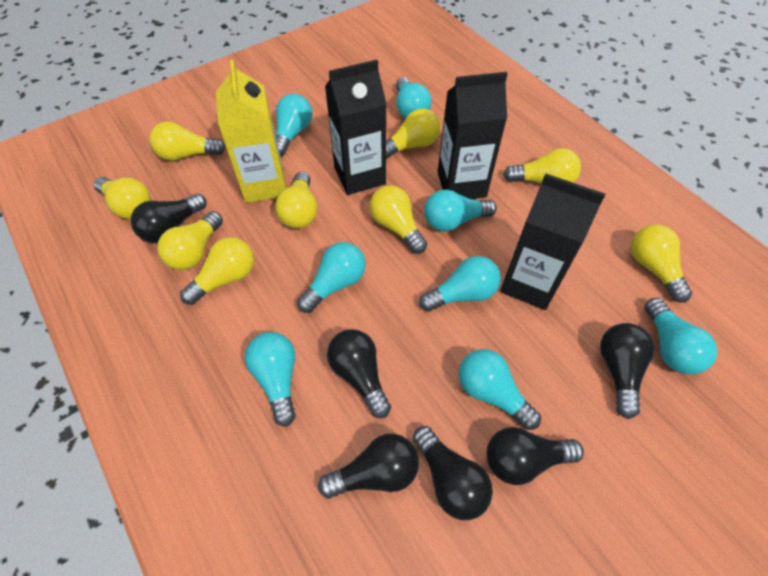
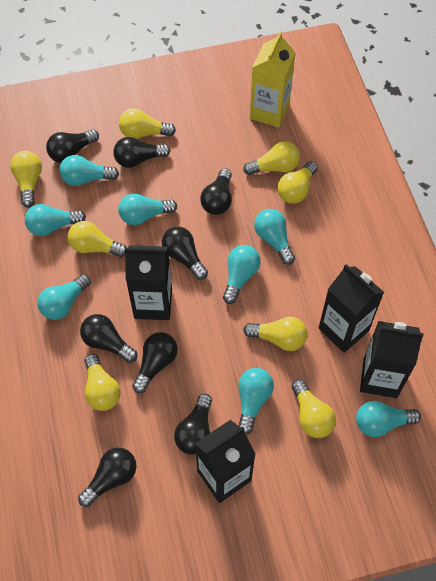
black carton: [325,60,387,195] [438,72,507,199] [500,173,606,310] = 3 -> [125,245,172,320] [195,420,255,503] [319,264,384,353] [360,321,424,398] = 4
black light bulb: [131,194,207,243] [318,433,419,499] [327,329,391,418] [413,426,493,520] [486,427,584,485] [600,323,655,419] = 6 -> [46,129,99,163] [78,447,137,507] [80,314,138,363] [113,137,171,168] [132,332,178,393] [162,227,208,280] [174,394,212,455] [200,168,232,215] = 8
yellow light bulb: [94,177,151,219] [149,122,226,161] [157,211,223,270] [180,237,254,305] [275,171,317,228] [370,185,427,254] [386,108,440,159] [503,148,581,183] [631,224,692,303] = 9 -> [10,151,42,208] [68,221,127,257] [85,354,121,411] [119,108,176,139] [243,141,300,175] [243,317,307,351] [277,161,318,203] [291,380,336,438] = 8

